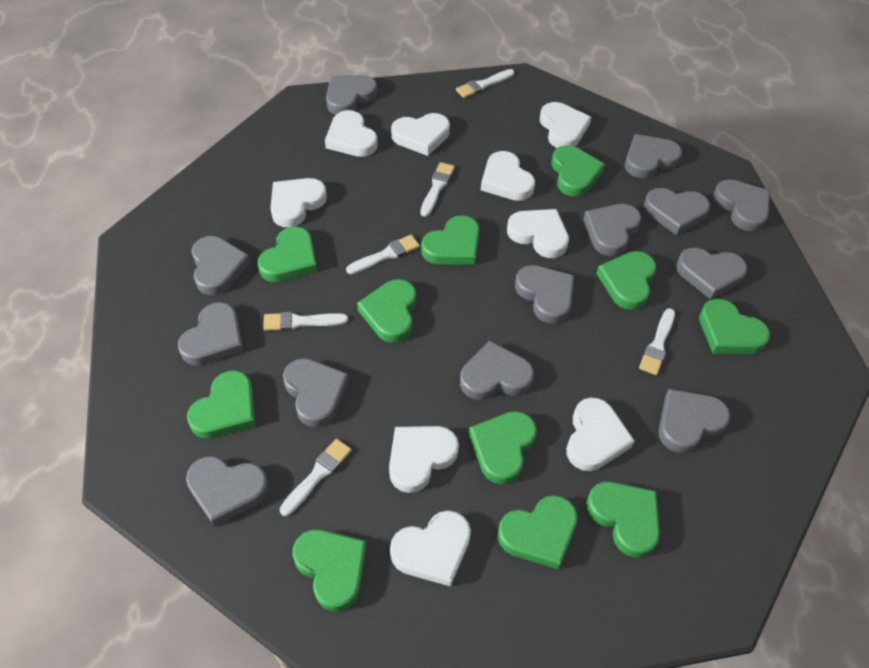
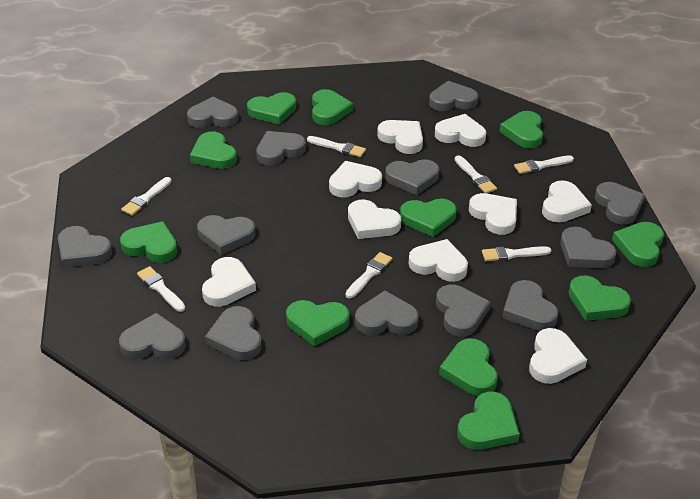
white brush: [263,312,348,331] [280,439,352,516] [346,235,420,274] [420,162,455,217] [456,69,514,98] [639,308,675,375] = 6 -> [121,177,172,216] [137,266,185,312] [307,136,366,157] [345,252,392,298] [455,155,497,193] [482,246,551,261] [514,155,574,174] = 7

